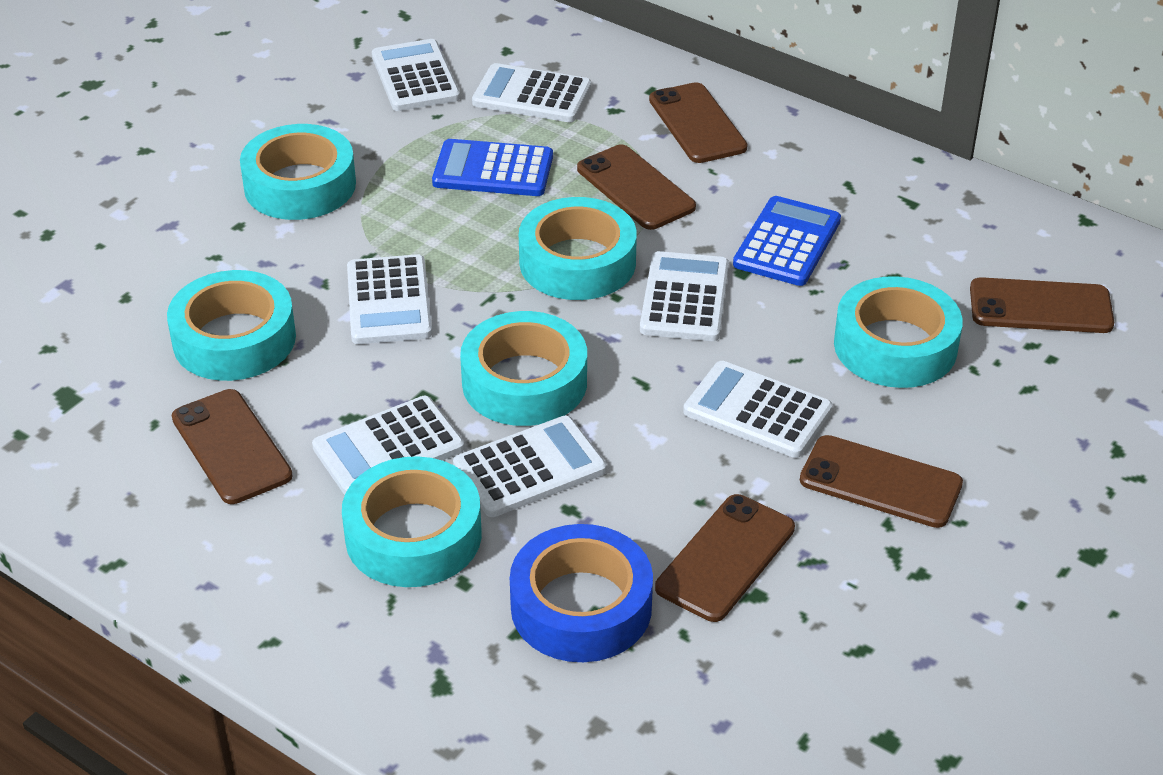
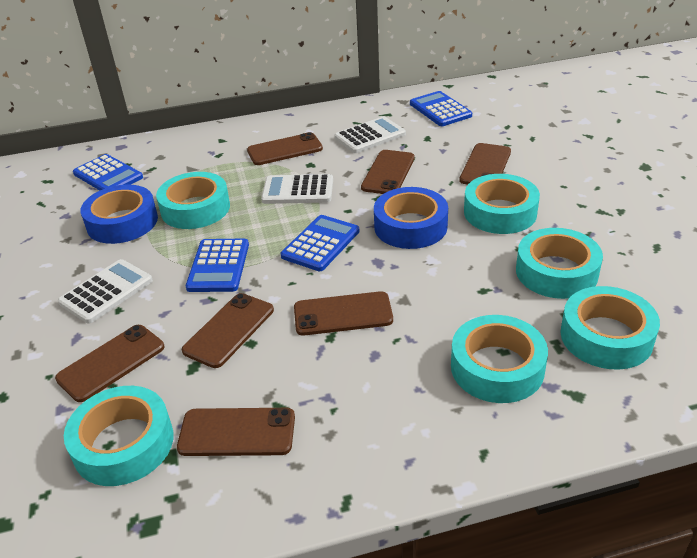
blue calculator: [432,139,553,196] [733,196,841,286] = 2 -> [73,154,143,190] [186,239,249,292] [281,215,360,271] [410,91,472,126] = 4
blue tape: [510,524,653,662] = 1 -> [81,185,158,244] [374,187,448,249] = 2
brown phone: [172,389,293,504] [577,144,696,230] [649,82,748,163] [655,494,795,622] [800,435,963,528] [970,277,1114,333] = 6 -> [55,325,164,402] [177,408,295,456] [182,293,274,368] [247,132,323,165] [294,291,393,335] [361,150,415,194] [459,143,511,185] = 7
white calculator: [312,396,465,495] [347,254,432,344] [372,39,460,111] [453,416,607,517] [472,63,591,122] [640,251,729,341] [683,361,832,458] = 7 -> [58,259,153,324] [261,174,333,204] [335,116,406,153] = 3

